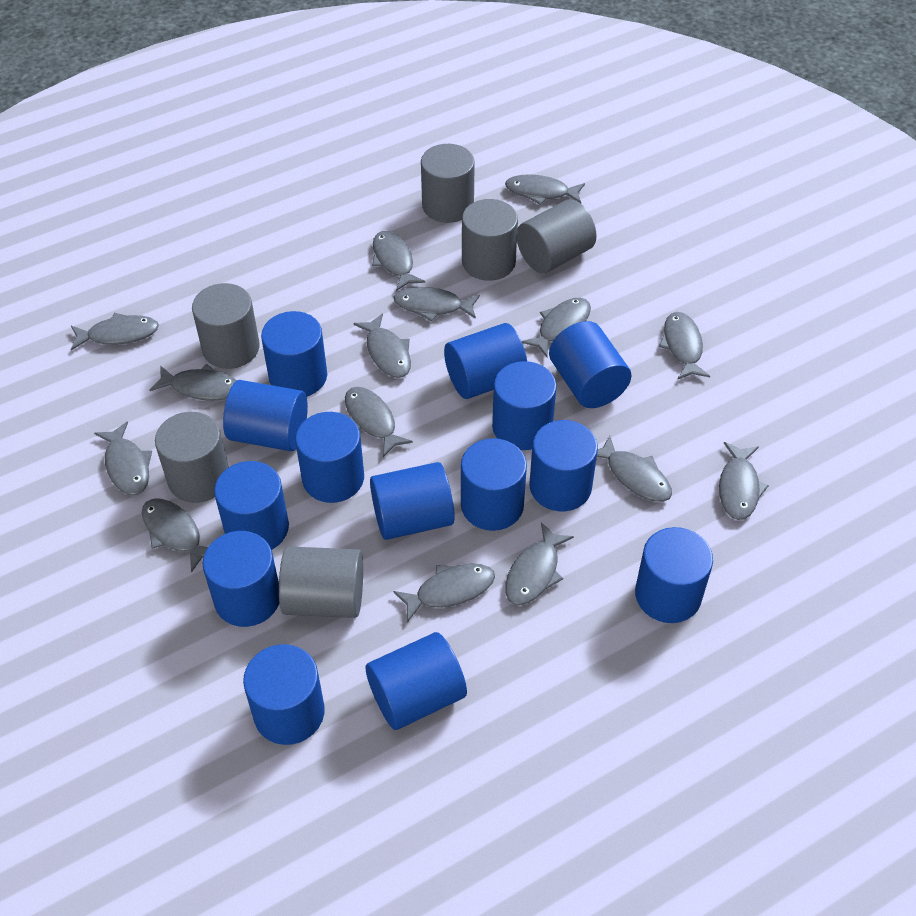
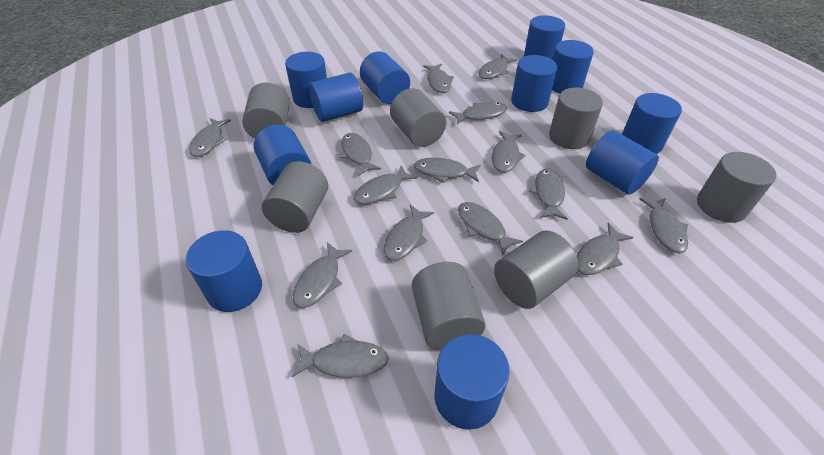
blue cylinder: [203,531,279,627] [214,461,289,550] [223,380,308,451] [243,644,325,745] [261,311,327,396] [295,412,364,503] [365,632,467,730] [370,462,455,540] [444,323,527,399] [461,438,527,531] [492,361,557,450] [530,420,598,511] [549,321,631,408] [635,527,713,623] = 14 -> [186,230,262,312] [254,125,312,185] [285,52,327,108] [309,73,363,122] [360,52,410,104] [434,334,509,430] [511,55,557,112] [524,15,565,59] [552,40,594,94] [586,131,659,195] [622,93,682,154] = 11
grey cylinder: [155,412,229,503] [192,283,260,369] [279,546,363,618] [421,144,475,223] [462,199,518,281] [517,199,597,273] = 6 -> [242,83,289,139] [262,161,328,233] [390,88,446,147] [412,262,486,349] [494,231,578,309] [549,87,603,149] [697,152,776,223] = 7

